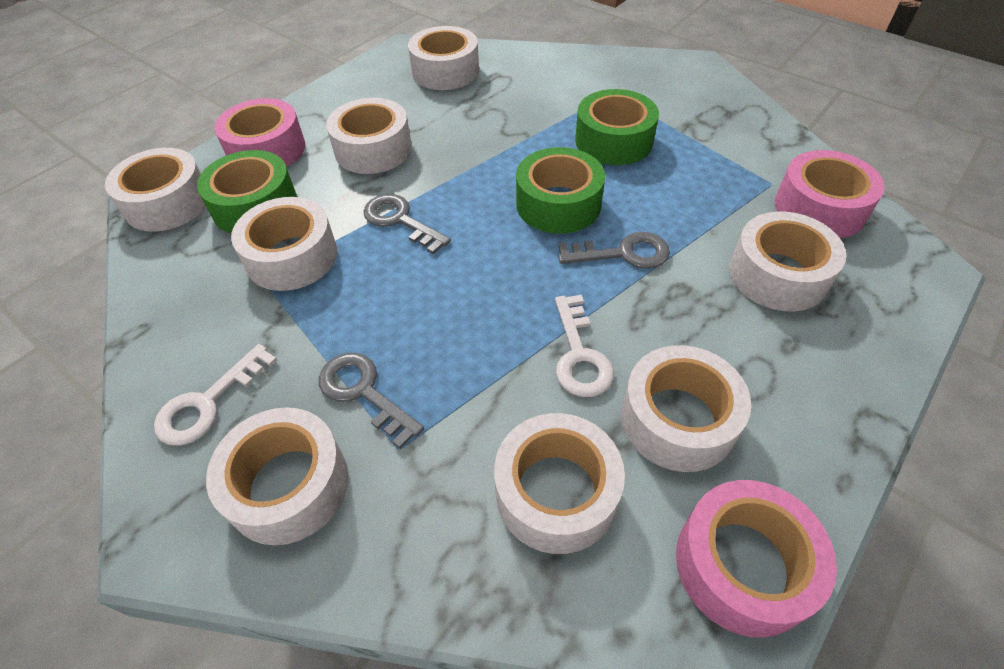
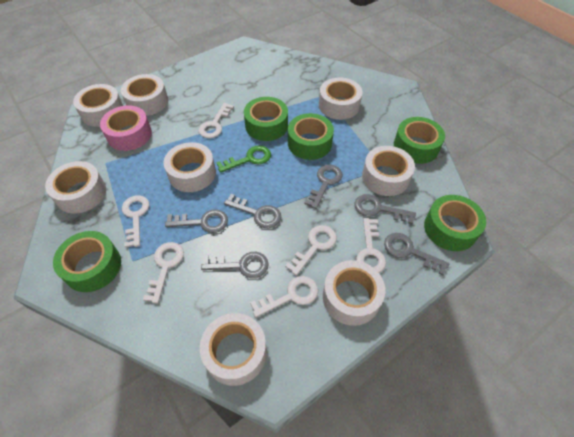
green key: none = 0 -> [216,145,271,173] = 1
green tape: [197,150,297,233] [516,147,605,234] [575,89,659,165] = 3 -> [53,231,121,292] [244,97,288,141] [288,113,334,160] [394,117,445,164] [424,195,486,251] = 5
grey key: [319,353,424,449] [363,194,451,254] [558,232,670,269] = 3 -> [165,209,228,233] [201,252,269,278] [224,194,281,228] [305,164,343,209] [354,194,416,225] [384,233,449,275] = 6
pink tape: [214,98,305,167] [676,480,837,638] [775,150,885,238] = 3 -> [100,105,152,151] = 1
white key: [154,344,277,446] [555,295,614,397] = 2 -> [122,195,149,248] [143,242,184,304] [198,103,234,139] [250,276,318,318] [285,225,337,276] [356,218,386,273] = 6

